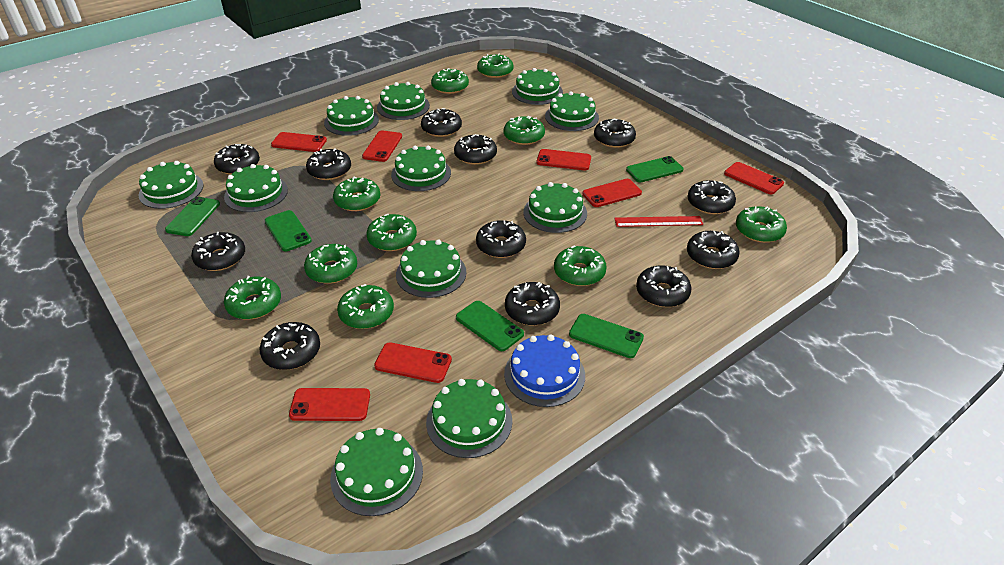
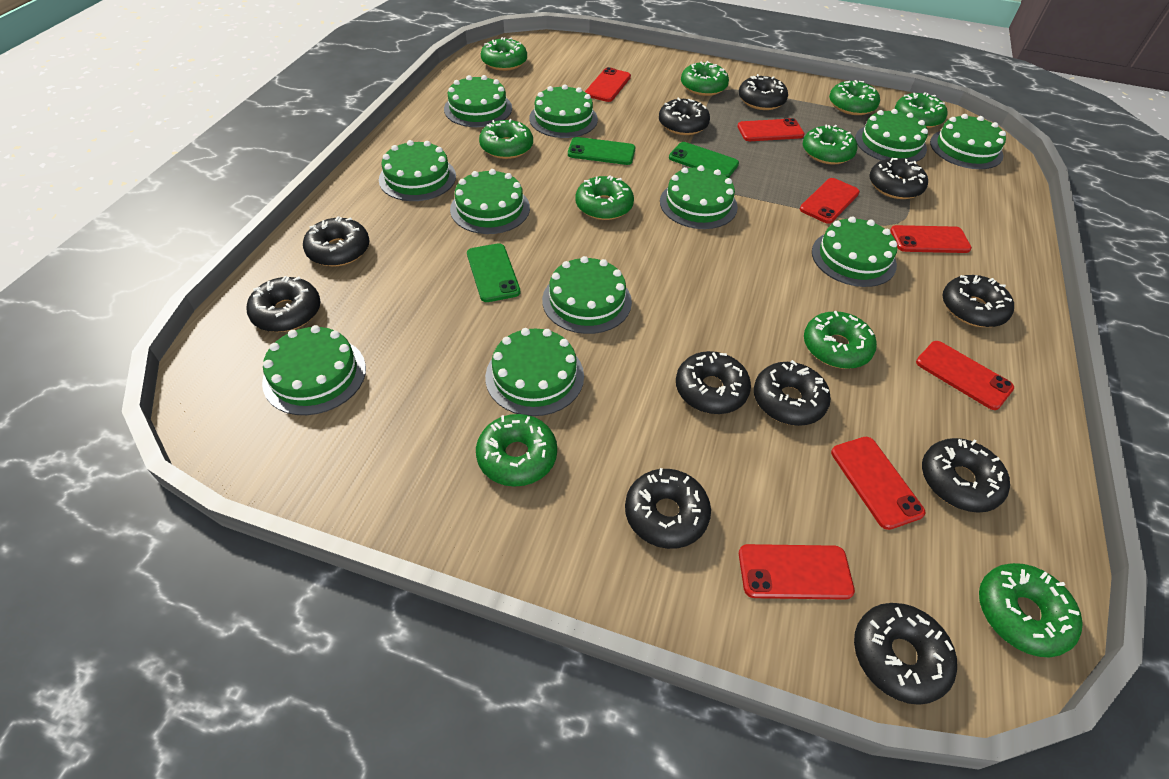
black donut: [191,232,245,271] [214,144,260,175] [259,322,320,370] [306,148,351,180] [421,108,462,137] [454,134,497,165] [476,220,526,258] [505,282,560,326] [594,119,636,148] [636,265,692,307] [687,180,736,214] [687,231,740,269] = 12 -> [246,276,321,332] [303,216,369,266] [625,468,711,549] [659,97,710,135] [676,351,751,414] [739,74,788,110] [754,360,831,426] [854,603,957,705] [869,158,928,199] [922,438,1010,513] [942,275,1014,327] = 11
blue cake: [504,335,585,407] = 1 -> none = 0
green phone: [165,197,220,236] [265,210,312,251] [456,301,524,351] [569,314,644,358] [626,156,684,182] = 5 -> [467,243,520,302] [568,137,635,165] [669,142,739,178] = 3
red ruler: [614,216,703,227] = 1 -> none = 0

